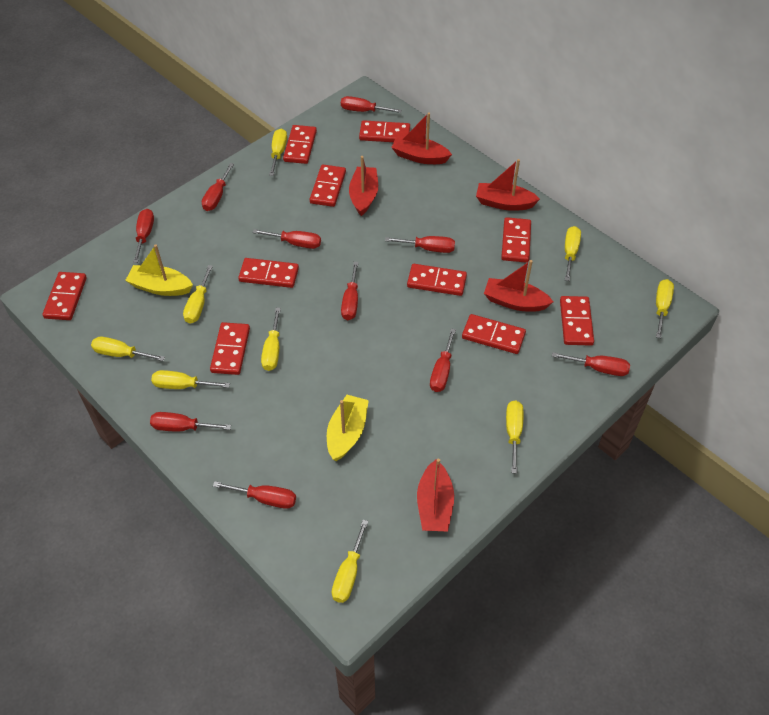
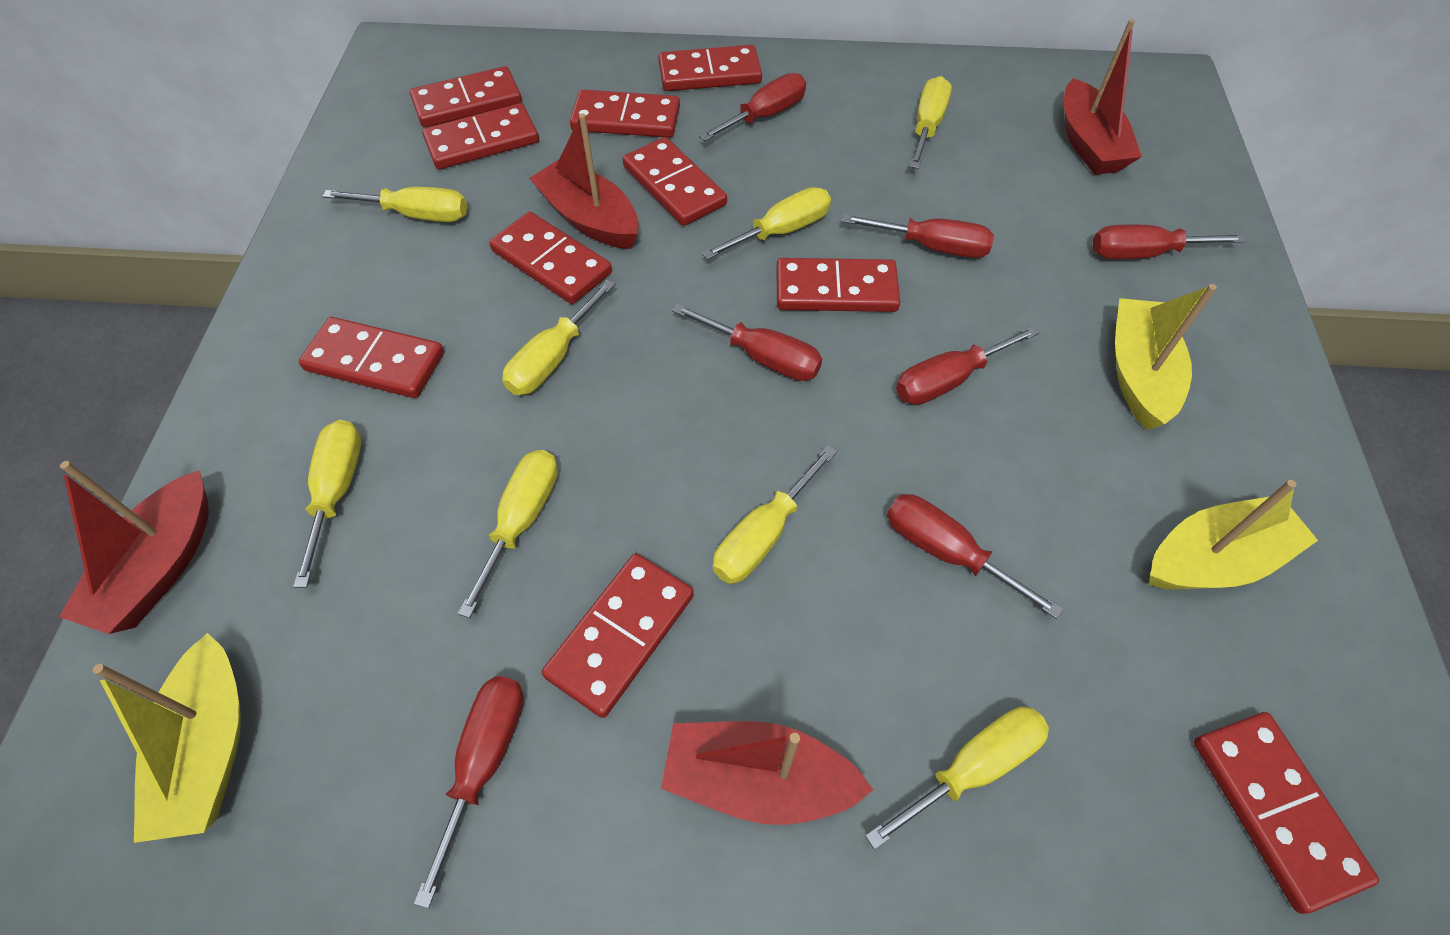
red boat: [349,156,378,216] [391,112,452,164] [417,459,454,532] [476,159,540,211] [484,260,553,312] = 5 -> [59,461,209,634] [529,114,638,249] [661,721,873,825] [1064,19,1142,175] = 4
red screwdriver: [133,209,154,263] [150,412,231,431] [202,163,234,211] [213,481,296,509] [252,229,321,249] [341,96,402,113] [341,262,358,320] [385,236,455,253] [430,328,456,392] [552,352,630,376] = 10 -> [414,676,524,908] [672,304,822,381] [699,73,806,141] [842,214,994,258] [887,494,1063,619] [896,326,1039,405] [1093,225,1247,259] = 7
yellow boat: [125,245,193,296] [327,395,369,461] = 2 -> [93,633,241,843] [1115,284,1217,430] [1149,480,1318,590] = 3
yellow screwdriver: [91,337,165,361] [151,370,230,389] [183,265,213,323] [261,308,281,371] [269,129,287,176] [332,520,368,603] [506,400,523,474] [565,226,581,281] [656,279,674,338] = 9 -> [293,420,361,588] [322,187,467,222] [458,450,558,618] [502,280,615,395] [702,187,831,260] [713,445,837,584] [865,707,1049,849] [909,76,952,169] = 8

